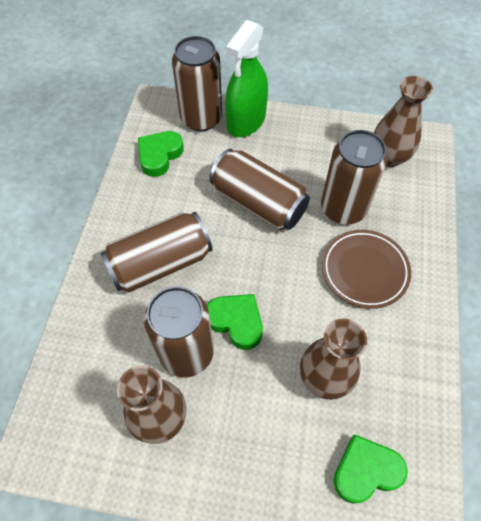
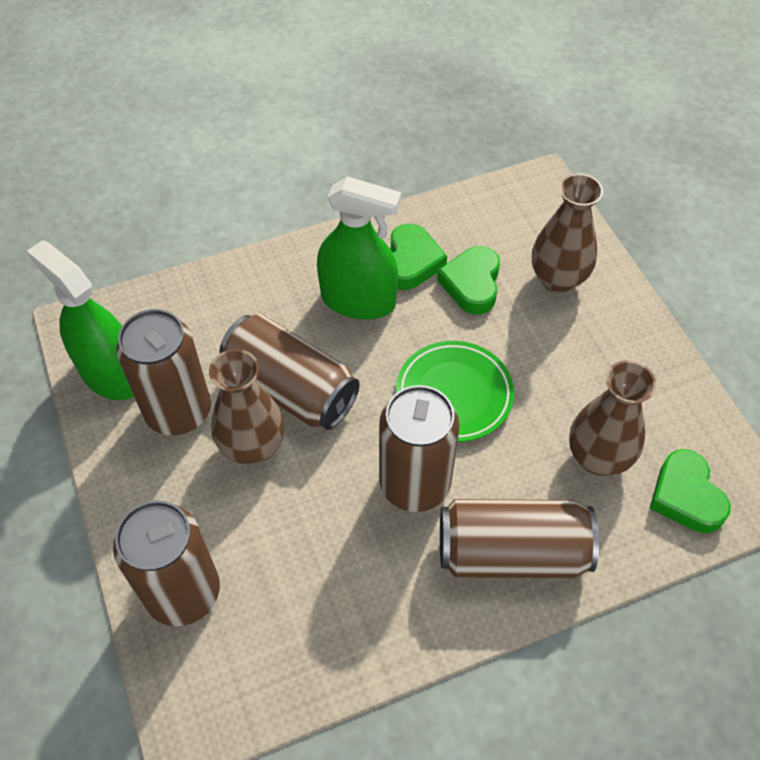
brown plate: [322,230,411,309] = 1 -> none = 0
green plate: none = 0 -> [396,341,514,442] = 1
green spray bottle: [225,20,268,137] = 1 -> [27,240,134,400] [317,176,401,320] = 2

